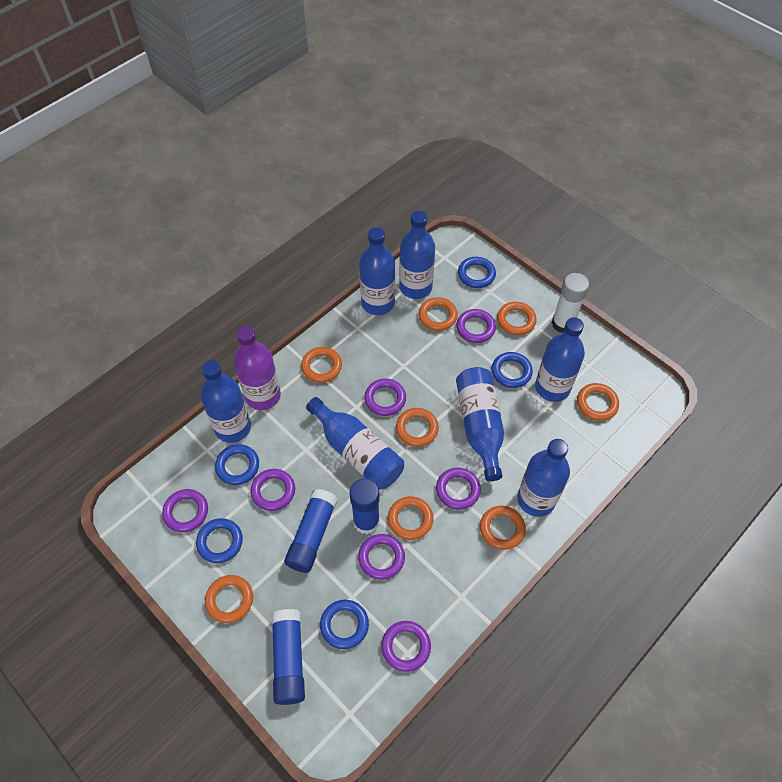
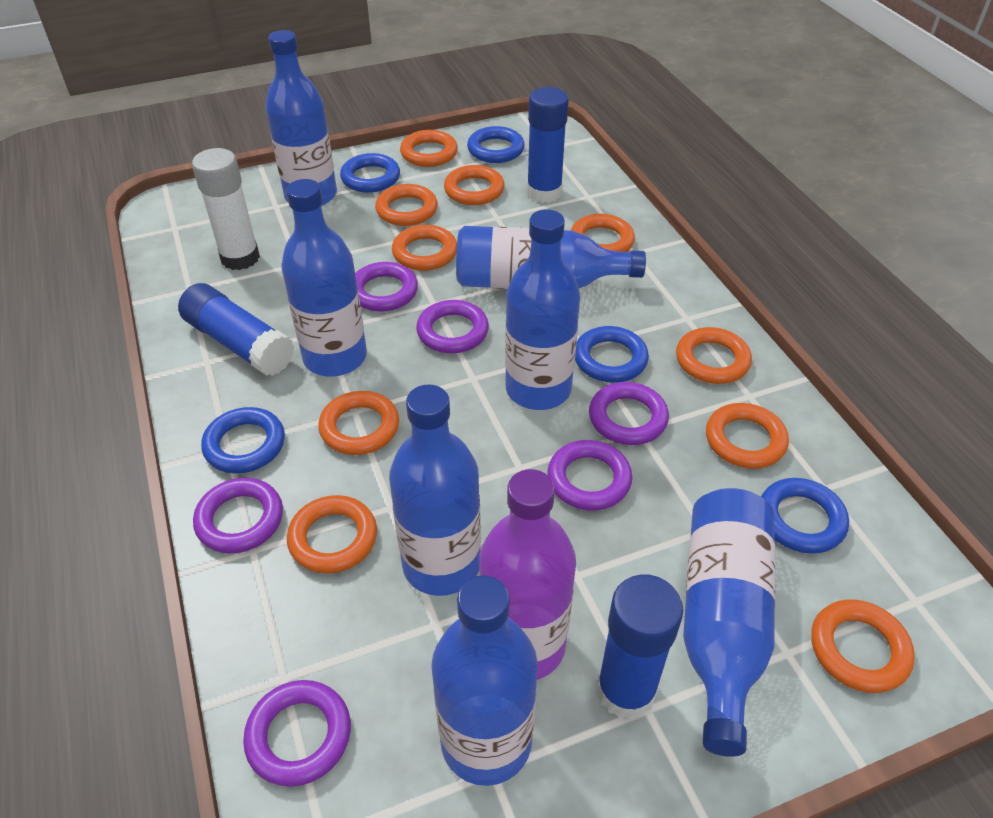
orange ring: [205,575,253,623] [301,347,342,383] [388,496,433,540] [396,408,439,447] [419,297,458,331] [480,506,526,550] [497,302,537,335] [577,383,619,421] = 8 -> [287,495,377,574] [318,391,399,455] [375,184,438,226] [392,225,457,271] [400,130,458,167] [444,165,504,205] [571,214,635,252] [676,327,752,384] [706,403,789,469] [811,599,915,693] = 10
purple ring: [162,489,208,532] [250,469,295,511] [358,534,405,580] [364,379,406,416] [381,621,431,672] [436,468,481,510] [456,309,496,343] = 7 -> [193,478,283,554] [243,680,351,787] [355,262,418,312] [416,300,489,353] [547,440,632,510] [589,382,669,445] = 6

